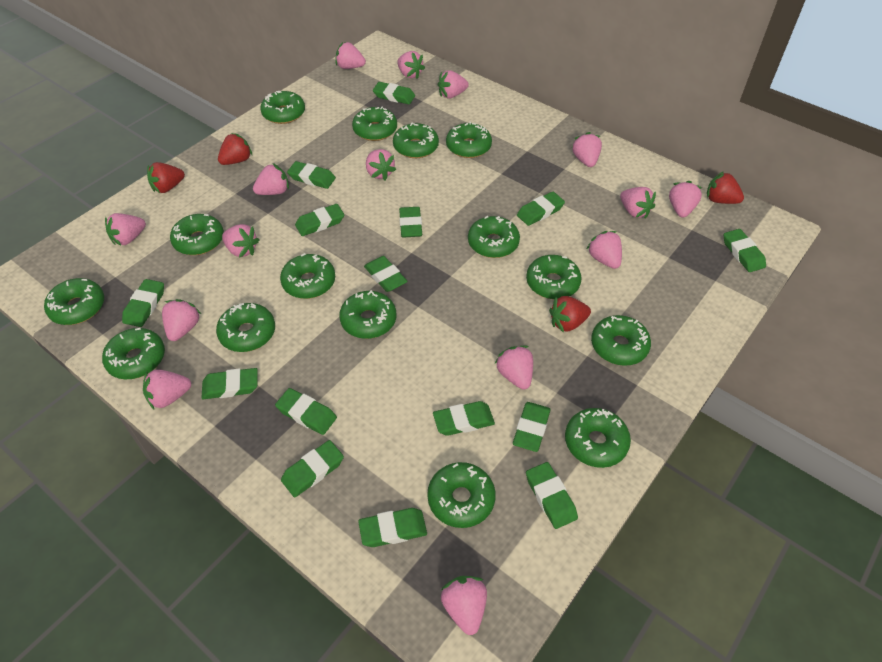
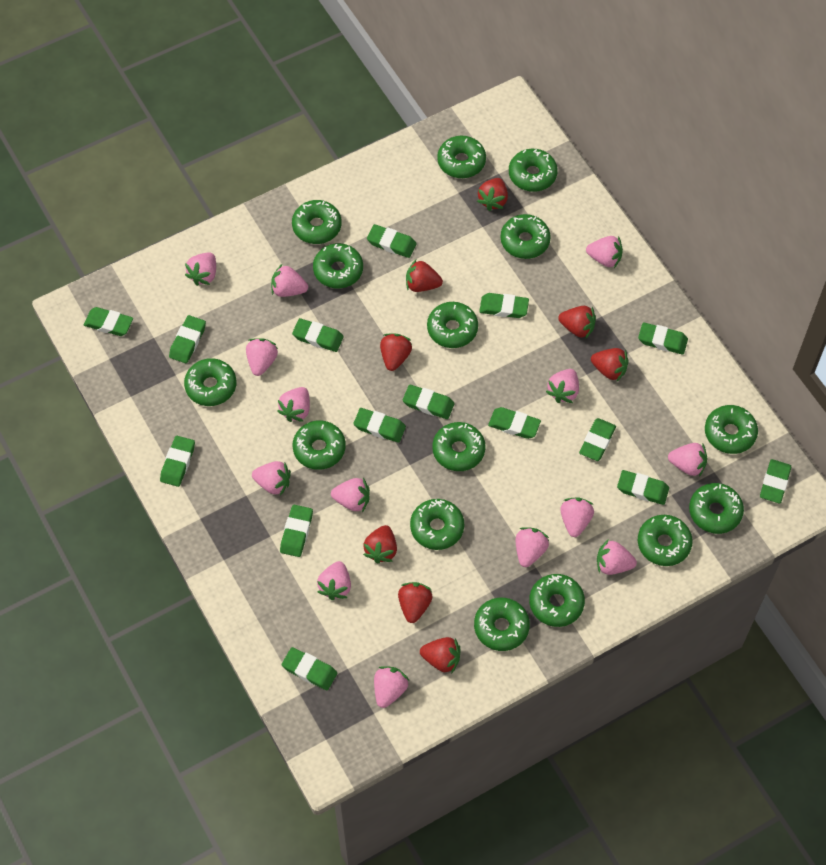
pink strawberry: [105,213,146,246] [143,369,191,409] [162,299,201,341] [222,224,259,258] [253,163,289,195] [336,42,366,69] [366,149,396,180] [397,51,425,79] [438,70,469,99] [441,576,487,635] [495,346,533,390] [572,132,602,167] [587,231,622,269] [620,187,656,218] [669,181,702,218] = 15 -> [185,253,216,286] [246,338,278,376] [252,461,291,496] [271,264,308,297] [277,387,310,422] [317,561,351,600] [331,478,370,512] [374,666,409,708] [516,527,549,567] [546,369,579,403] [560,498,594,537] [586,236,623,268] [597,539,637,575] [668,443,707,477] = 14
red strawberry: [147,162,185,193] [218,133,252,165] [549,296,591,333] [707,171,744,204] = 4 -> [363,525,397,564] [380,334,412,371] [398,582,433,623] [406,260,443,292] [420,637,460,674] [477,178,508,211] [558,306,596,338] [591,348,629,381] = 8

